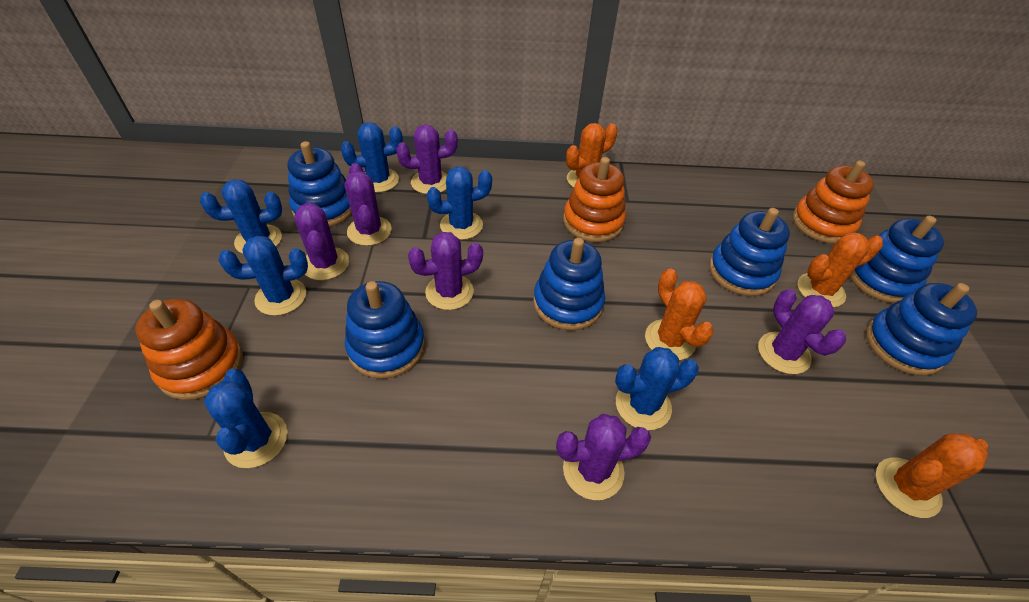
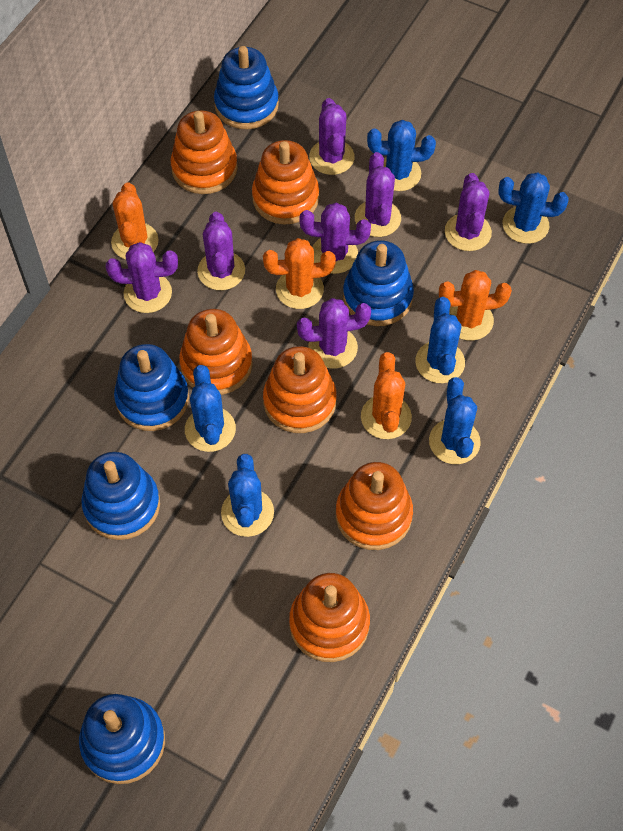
blue stacking toy: [287,141,352,227] [345,281,425,379] [533,238,605,331] [709,208,790,296] [850,216,944,303] [866,283,977,376] = 6 -> [79,694,165,784] [82,452,160,540] [114,344,189,431] [214,46,279,129] [343,240,414,326] = 5
orange stacking toy: [135,299,243,400] [563,157,626,242] [793,161,874,244] = 3 -> [171,110,238,194] [179,309,253,395] [252,140,319,225] [263,346,337,433] [289,573,370,662] [336,462,413,550] = 6
purple cactus: [294,202,349,280] [345,163,391,246] [396,124,458,194] [408,232,483,310] [556,414,651,500] [758,289,846,374] = 6 -> [106,242,178,313] [197,212,245,290] [297,298,371,369] [299,203,371,274] [309,98,354,175] [355,152,401,237] [445,173,492,251] = 7

